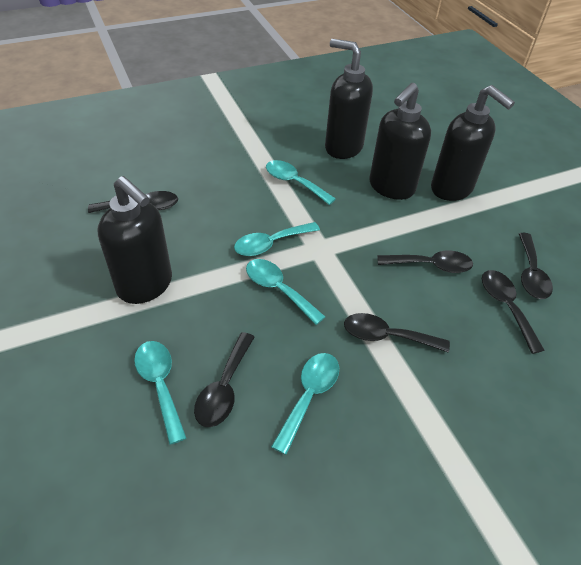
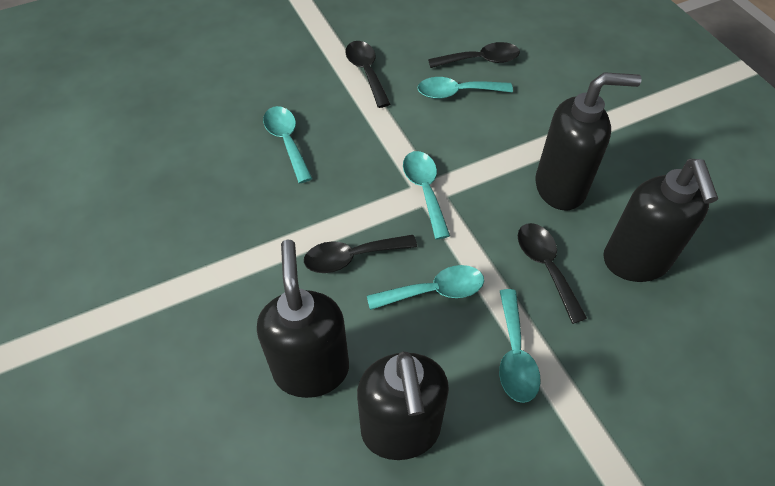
black spoon: [88,191,178,213] [194,332,255,427] [344,313,450,353] [377,250,473,273] [482,270,545,354] [519,233,553,299] = 6 -> [304,235,417,273] [345,41,390,108] [428,42,520,68] [518,223,587,324] = 4

